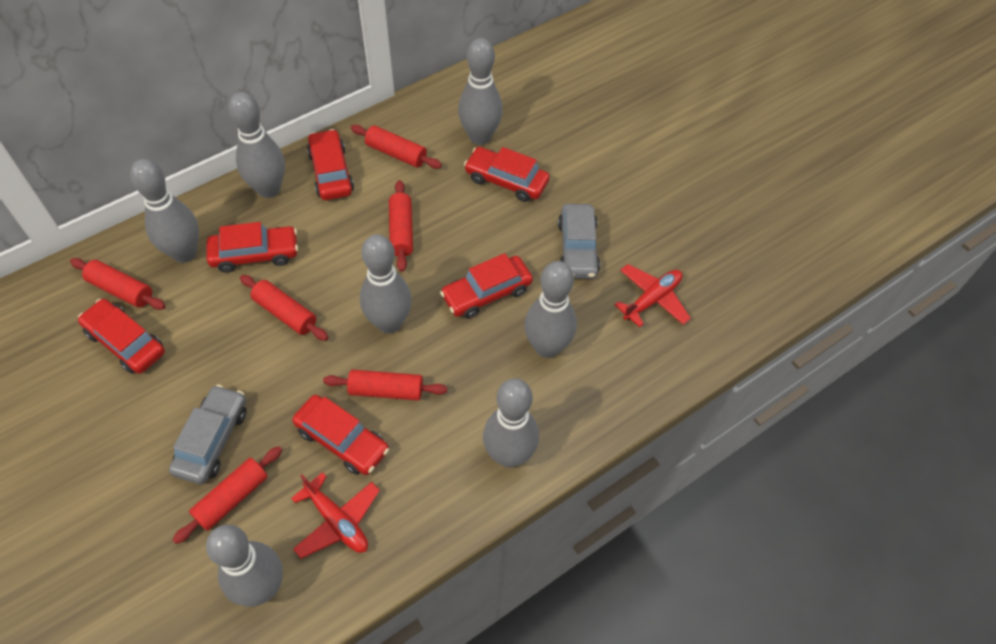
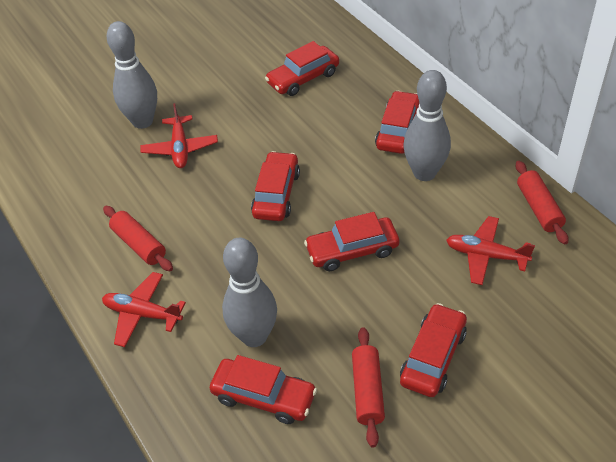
grey bowling pin: [130,159,199,263] [206,525,283,607] [228,92,285,198] [360,234,412,333] [458,38,503,145] [483,379,539,468] [524,261,577,358] = 7 -> [107,21,157,129] [222,238,277,347] [404,70,451,181] = 3
grey car: [169,385,247,484] [558,204,600,279] = 2 -> none = 0
red plane: [291,472,380,558] [614,264,691,327] = 2 -> [102,272,186,347] [140,103,218,168] [446,216,535,285] = 3
red rolling pin: [70,258,166,310] [173,446,282,544] [240,275,329,341] [323,370,447,400] [351,125,442,169] [389,180,413,272] = 6 -> [103,206,173,271] [352,327,385,448] [516,161,568,244] = 3

